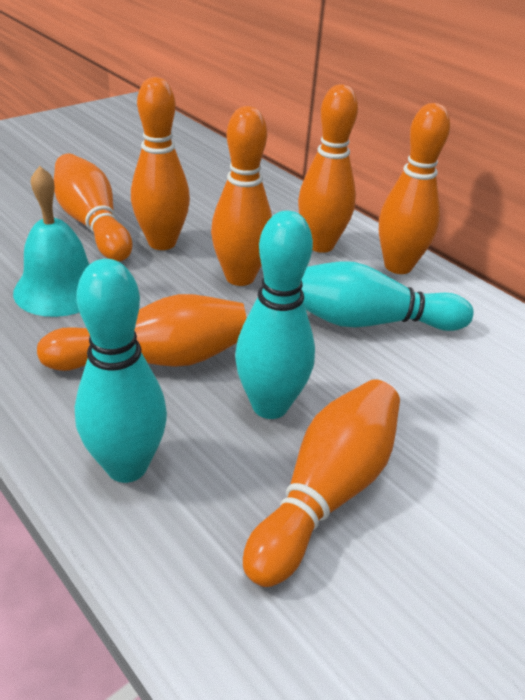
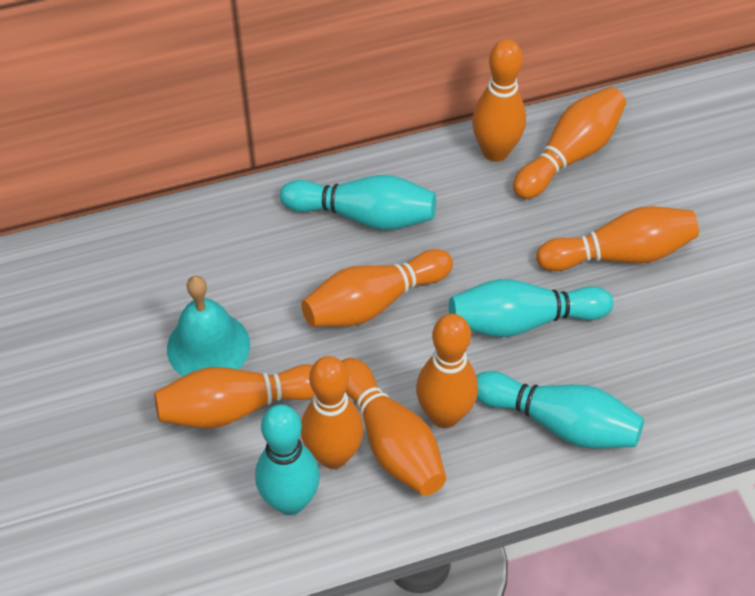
orange bowling pin: [37,294,247,371] [54,154,132,261] [131,77,190,250] [211,106,272,286] [243,379,400,587] [298,84,358,253] [379,103,450,274] = 7 -> [154,364,315,428] [301,249,453,327] [301,356,364,469] [342,358,446,496] [416,314,478,428] [472,39,526,162] [513,87,626,199] [536,206,699,271] = 8
turquoise bowling pin: [75,259,167,483] [235,211,315,419] [301,261,474,331] = 3 -> [255,404,320,515] [280,175,436,230] [449,279,613,337] [476,371,644,448] = 4

